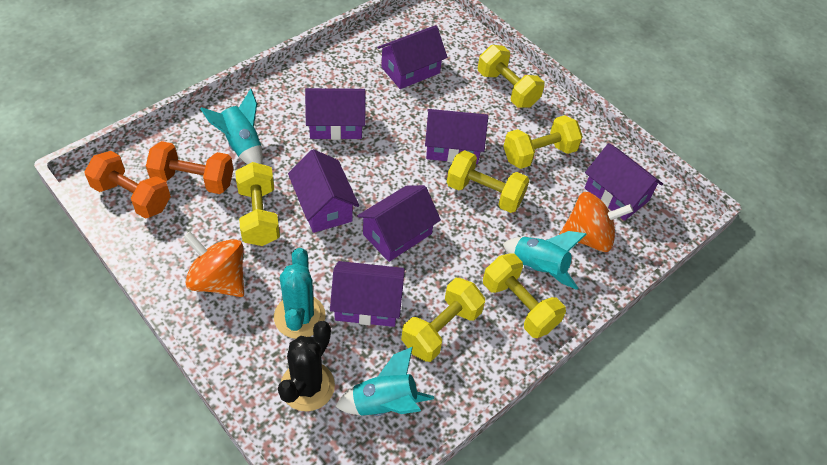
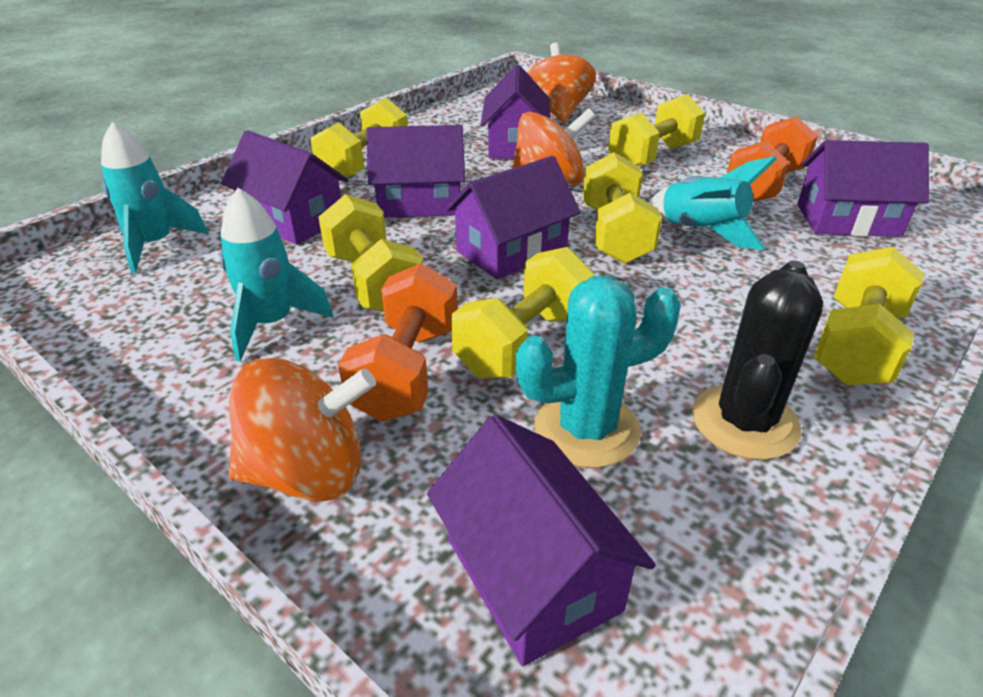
orange spinning top: [183,232,244,297] [559,192,633,252] = 2 -> [228,358,376,502] [512,108,596,186] [527,42,596,122] = 3
purple house: [288,149,359,233] [305,88,365,140] [330,261,405,327] [357,185,441,262] [377,25,447,89] [425,109,488,164] [585,143,663,221] = 7 -> [221,130,349,245] [366,125,465,218] [427,415,656,666] [445,156,581,280] [481,65,551,159] [797,140,929,237] = 6

